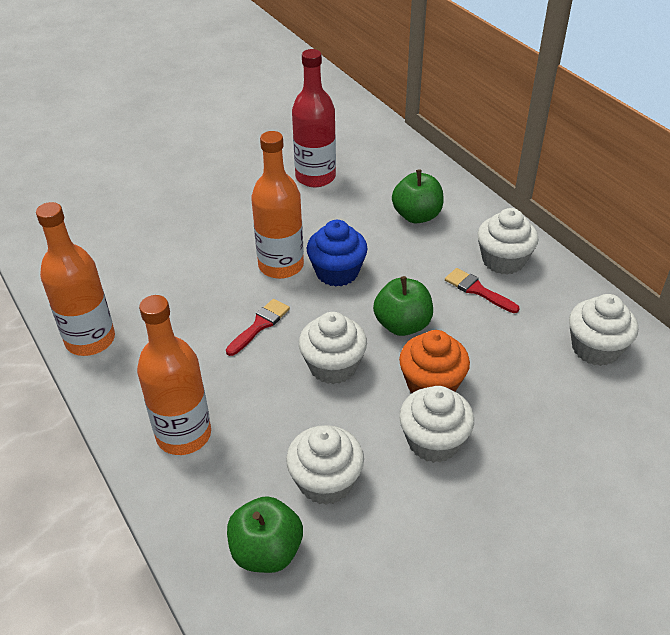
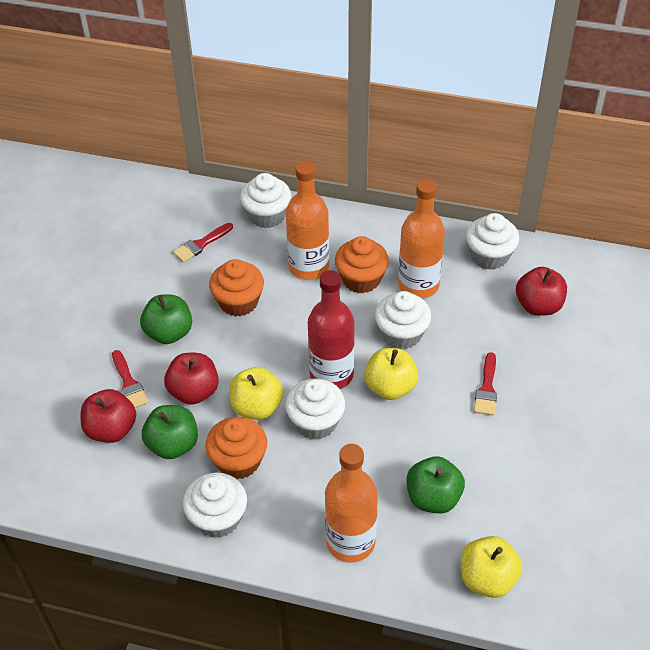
blue cupcake: [307,220,368,287] = 1 -> none = 0
orange cupcake: [399,330,470,393] = 1 -> [206,417,267,479] [209,259,264,317] [335,236,389,293] = 3
red apple: none = 0 -> [81,389,136,443] [164,353,219,405] [516,267,567,316] = 3
red brush: [226,299,290,356] [445,268,519,313] = 2 -> [112,350,149,408] [173,223,233,263] [474,352,497,415] = 3
yellow apple: none = 0 -> [229,367,284,420] [364,348,418,400] [461,536,522,598] = 3

